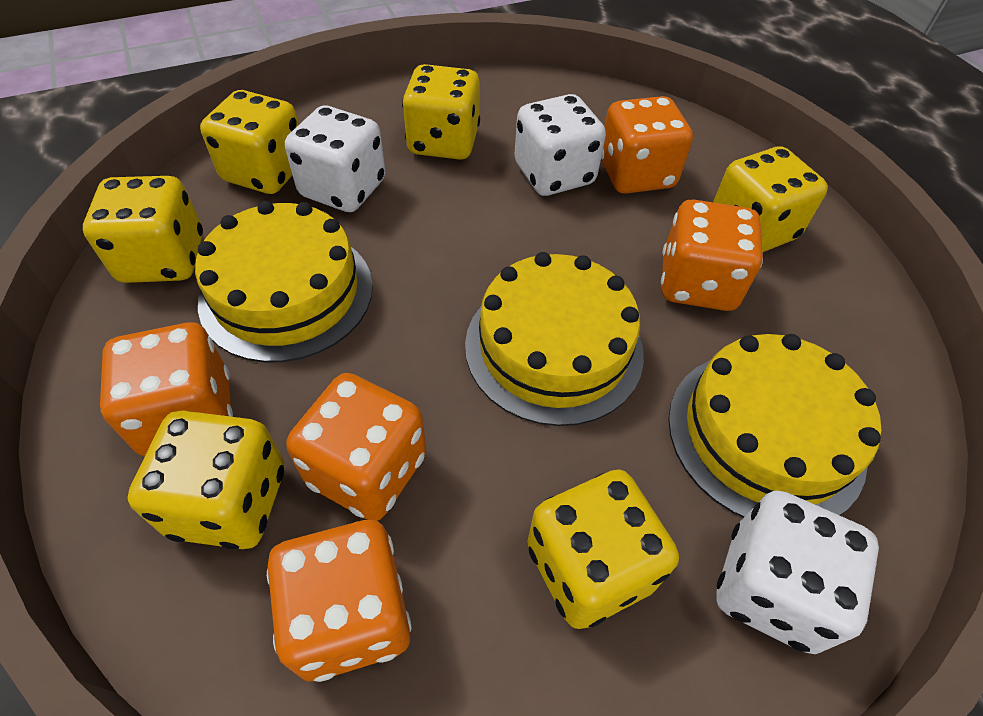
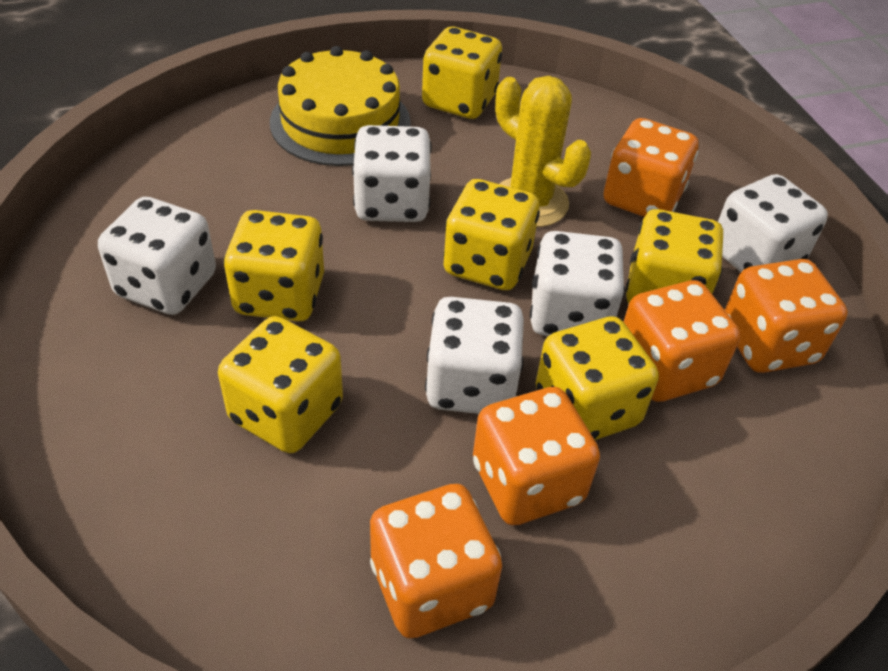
white dice: [285,106,386,212] [514,94,606,196] [716,491,879,654] = 3 -> [98,197,216,315] [352,125,432,222] [425,297,524,414] [530,231,625,336] [718,174,828,272] = 5
yellow cactus: none = 0 -> [495,76,591,227] = 1
yellow cake: [195,201,373,363] [465,252,644,426] [668,334,881,518] = 3 -> [270,46,411,166] = 1

